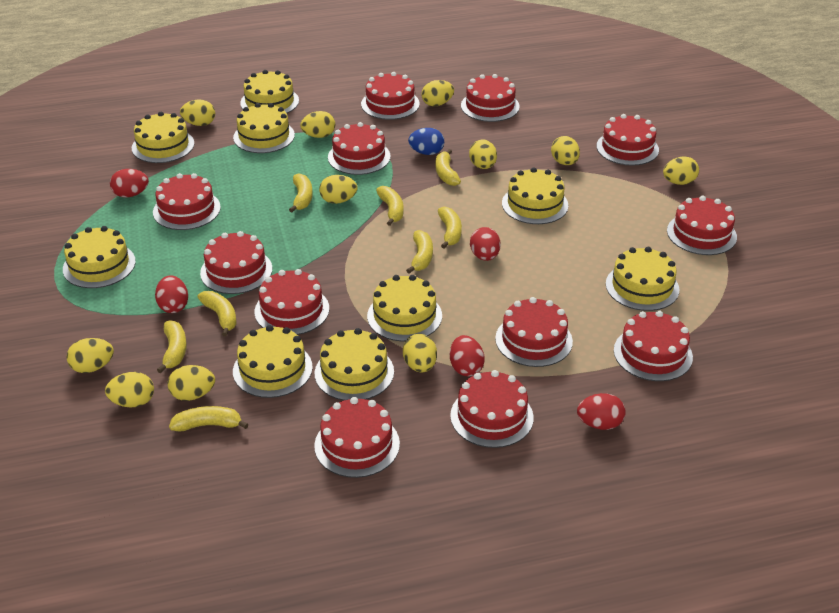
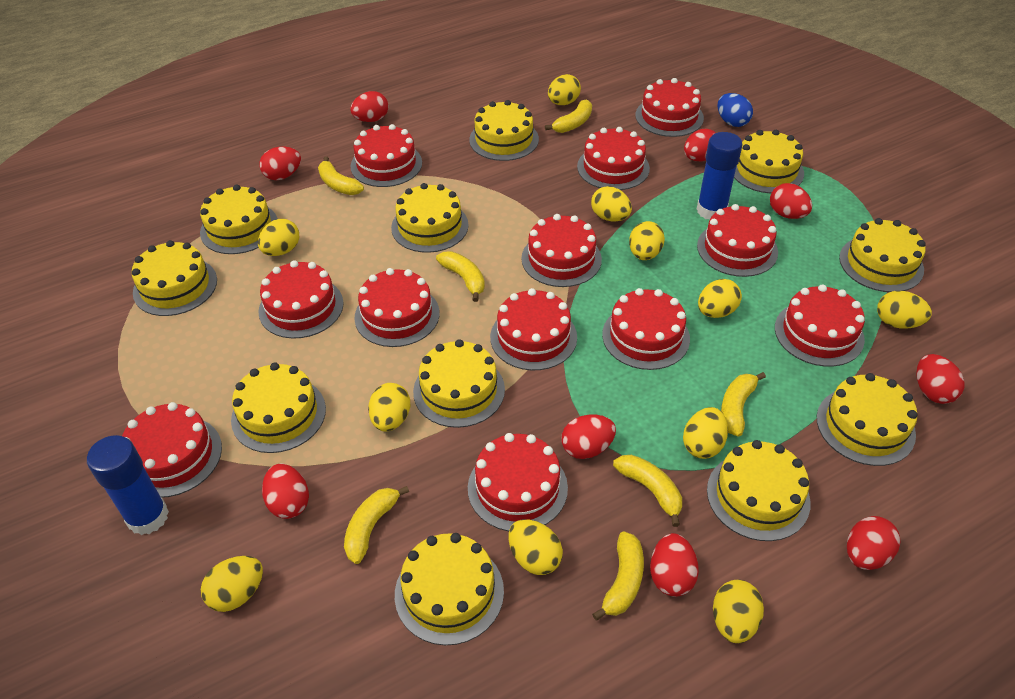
blue glue stick: none = 0 -> [87,435,169,535] [697,132,742,220] = 2
red egg: [110,169,149,198] [155,275,188,313] [450,335,485,376] [470,227,501,261] [577,393,626,430] = 5 -> [259,147,301,180] [262,464,309,519] [350,91,388,122] [561,415,616,459] [650,533,699,597] [684,129,716,161] [770,183,812,219] [847,516,900,570] [916,354,965,404] = 9
yellow banana: [157,320,187,373] [169,406,248,432] [198,291,237,336] [289,173,313,213] [376,186,404,226] [406,230,433,274] [436,149,461,186] [438,207,462,249] = 8 -> [318,156,364,195] [344,486,409,564] [436,251,485,302] [545,100,592,133] [592,531,644,621] [613,455,682,527] [721,372,766,437] = 7
yellow cake: [63,226,136,288] [132,112,194,163] [233,103,295,153] [233,325,313,398] [240,70,299,113] [315,328,394,401] [367,275,442,341] [502,167,568,224] [606,247,679,311] = 9 -> [131,240,217,316] [200,184,278,254] [231,362,326,453] [391,183,469,253] [395,533,504,645] [413,339,505,428] [469,100,539,161] [707,440,811,541] [734,130,804,193] [817,373,918,466] [839,218,926,292] = 11

